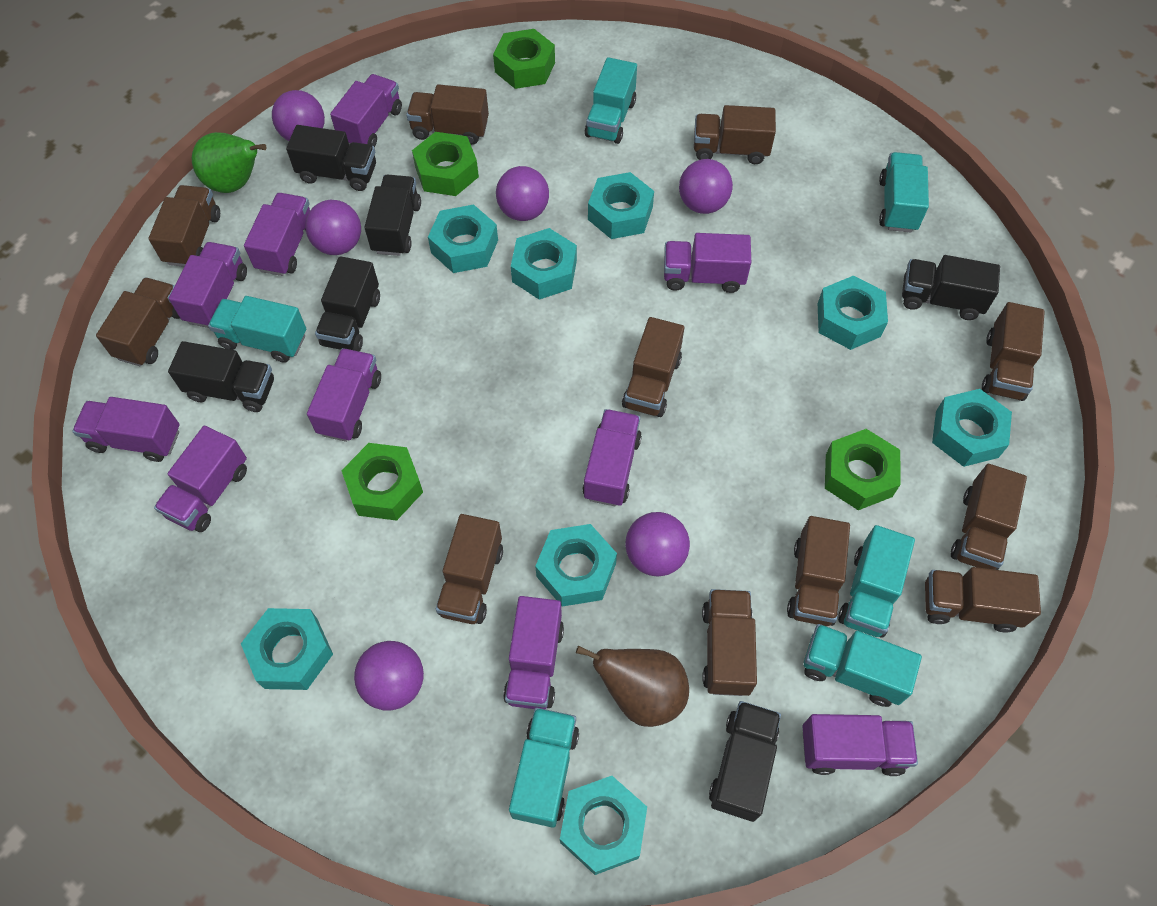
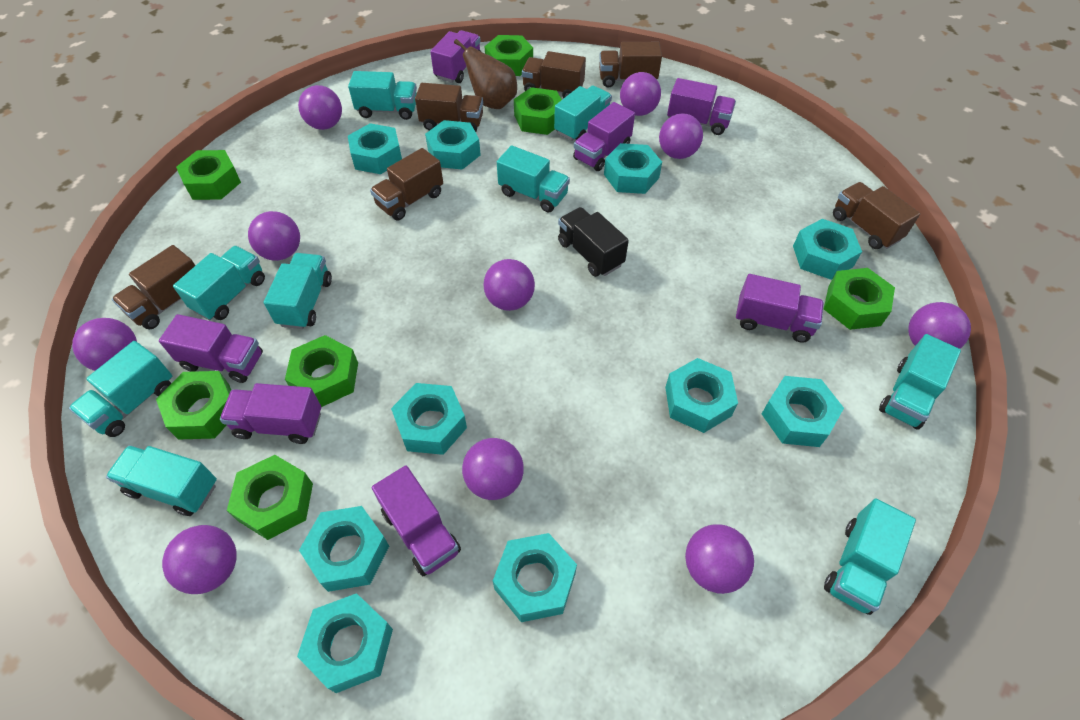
black truck: [168,341,274,412] [286,125,376,191] [315,256,380,351] [364,175,421,256] [709,701,781,822] [902,255,1000,320] = 6 -> [558,207,629,277] = 1
brown truck: [96,277,180,366] [149,185,220,267] [406,84,489,145] [436,514,503,624] [622,317,684,417] [694,105,776,164] [702,589,757,696] [787,516,850,626] [925,567,1041,633] [951,464,1027,570] [982,302,1045,401] = 11 -> [112,245,195,329] [370,148,443,220] [415,83,483,132] [522,51,586,98] [599,42,662,88] [833,182,920,249] = 6
green nut: [341,443,423,521] [412,132,479,196] [493,29,555,89] [825,429,900,510] = 4 -> [156,371,231,440] [176,150,241,200] [227,455,313,540] [285,335,358,407] [484,35,533,76] [514,87,562,135] [824,268,895,330] = 7
green pear: [192,132,267,193] = 1 -> none = 0
purple ball: [272,90,325,141] [305,200,361,255] [354,641,424,711] [496,166,549,221] [625,512,690,576] [679,159,733,214] = 6 -> [72,318,137,371] [162,525,237,594] [248,211,300,261] [298,85,342,130] [462,438,524,500] [484,259,535,311] [620,72,661,116] [659,113,703,159] [685,524,754,594] [908,302,971,349] = 10
purple truck: [72,397,180,462] [154,426,247,532] [169,242,247,328] [244,193,310,276] [307,348,381,442] [330,74,402,147] [503,596,564,709] [583,409,642,507] [664,233,751,293] [802,714,918,776] = 10 -> [159,314,263,383] [220,383,321,444] [372,465,461,576] [430,30,481,83] [573,102,635,171] [667,78,736,135] [736,274,824,343] = 7
turquoise nut: [241,608,333,690] [428,205,498,273] [511,228,577,300] [535,524,617,607] [560,776,647,875] [588,172,654,239] [818,275,888,350] [932,389,1012,467] = 8 -> [297,593,393,693] [299,506,389,592] [348,123,402,174] [391,383,467,455] [425,120,481,170] [493,533,577,622] [604,143,662,194] [665,358,738,433] [762,376,844,447] [793,219,862,280] = 10
turquoise truck: [208,296,306,363] [509,708,579,828] [585,57,637,144] [804,624,922,707] [838,525,915,638] [879,152,929,233] = 6 -> [69,341,172,437] [106,445,217,516] [173,246,265,321] [264,253,332,329] [348,71,417,120] [497,145,570,213] [554,85,612,141] [824,498,916,615] [879,334,961,430] = 9

